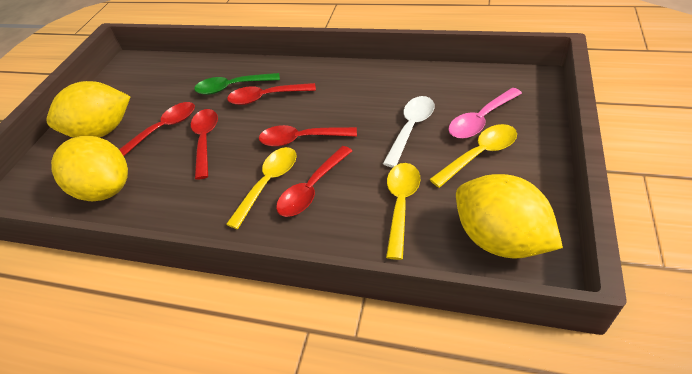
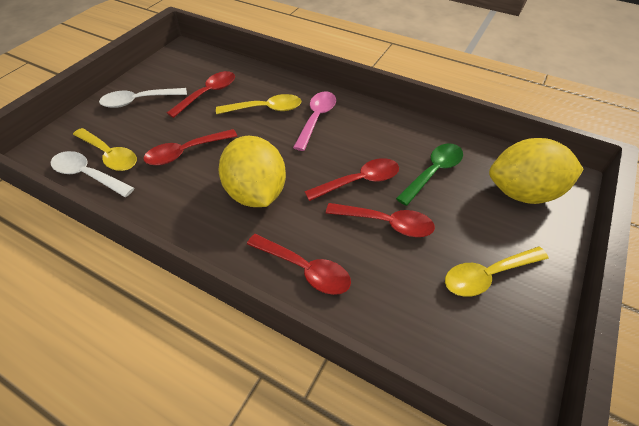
white spoon: [383,96,435,168] = 1 -> [51,151,134,197] [99,88,187,108] = 2
yellow lemon: [46,81,131,138] [51,136,128,201] [456,174,563,259] = 3 -> [219,136,286,207] [489,138,584,204] = 2

